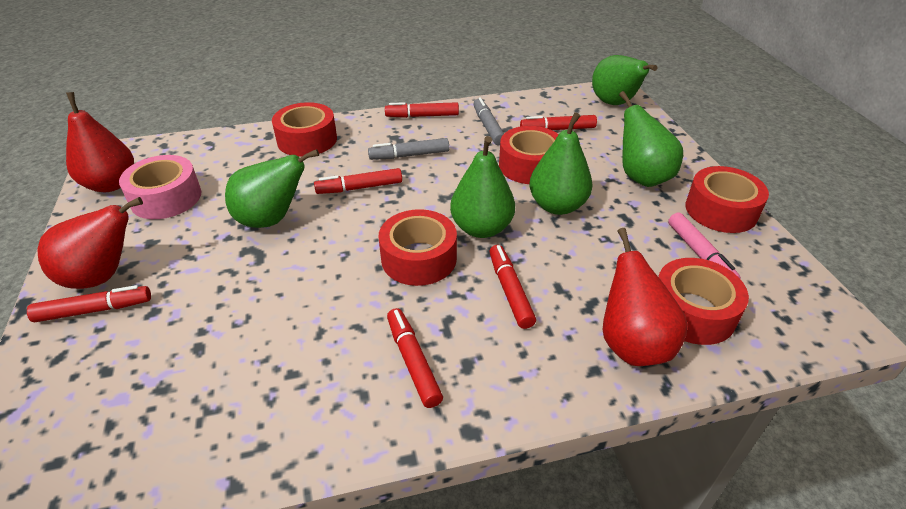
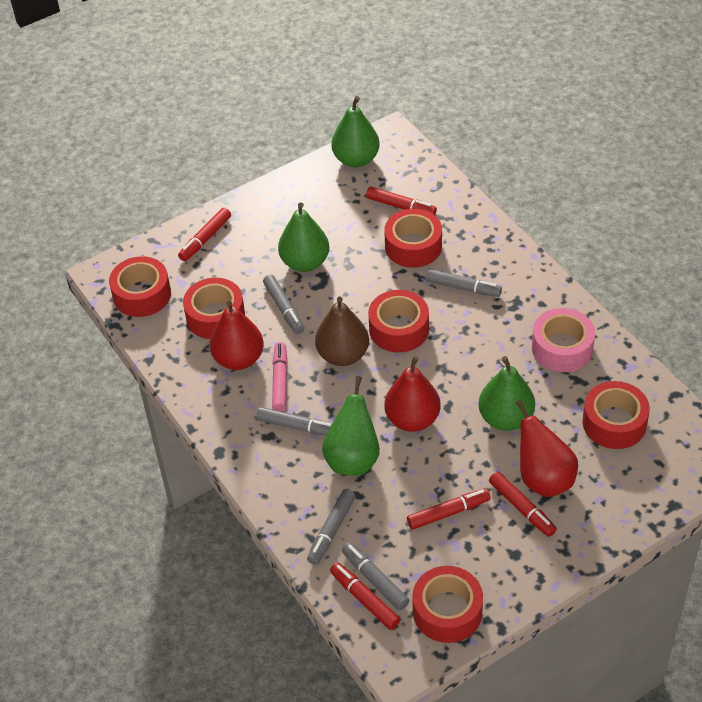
brown pear: none = 0 -> [315,297,369,366] = 1
green pear: [225,149,319,228] [450,136,515,238] [530,112,593,215] [592,55,658,105] [619,91,683,187] = 5 -> [278,202,329,272] [322,376,380,476] [331,96,380,167] [479,356,535,431] = 4
grey marker: [368,138,449,160] [473,97,504,145] = 2 -> [256,407,332,436] [263,275,305,334] [307,489,356,565] [342,542,410,610] [425,269,502,297] = 5
red marker: [27,285,151,322] [314,168,402,194] [385,102,459,118] [387,308,443,408] [489,245,536,329] [520,115,597,130] = 6 -> [178,208,231,261] [330,562,400,630] [366,187,437,215] [407,488,491,530] [489,471,557,537] = 5
red tape: [272,102,337,157] [378,209,457,286] [499,126,559,184] [658,258,749,345] [685,166,769,233] = 5 -> [109,256,171,317] [183,278,245,339] [368,290,429,353] [384,209,442,268] [412,566,483,643] [582,381,650,449] = 6

